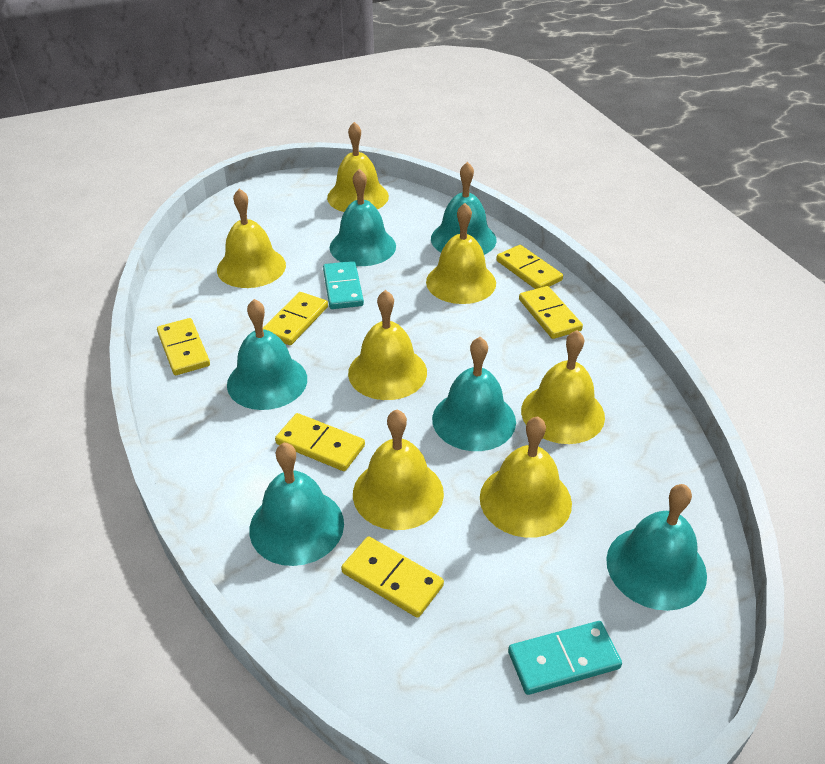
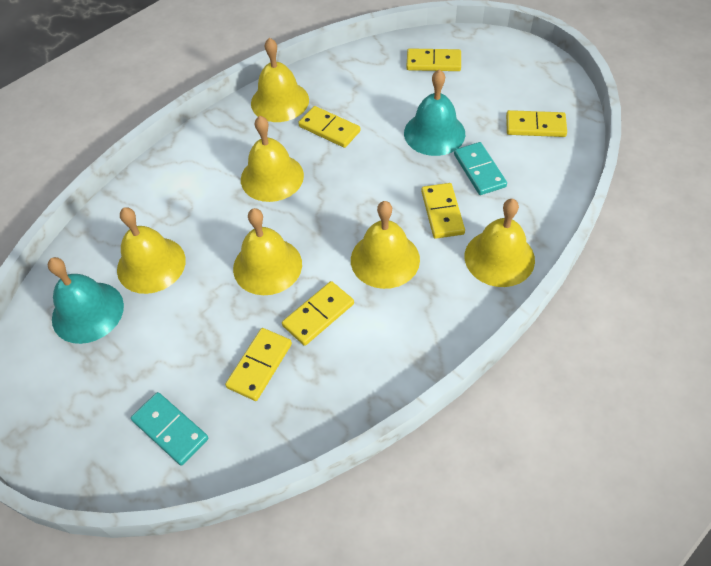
turquoise bell: [227,299,307,410] [249,443,344,566] [330,169,396,266] [431,162,497,255] [432,337,516,451] [606,484,707,611] = 6 -> [48,257,124,344] [404,69,465,156] = 2
yellow bell: [217,189,286,288] [327,122,389,212] [348,290,427,400] [353,409,444,530] [426,203,496,304] [480,416,572,538] [521,330,605,444] = 7 -> [117,207,186,294] [233,208,302,295] [241,116,304,202] [251,38,309,122] [351,201,420,289] [465,199,535,287] = 6

